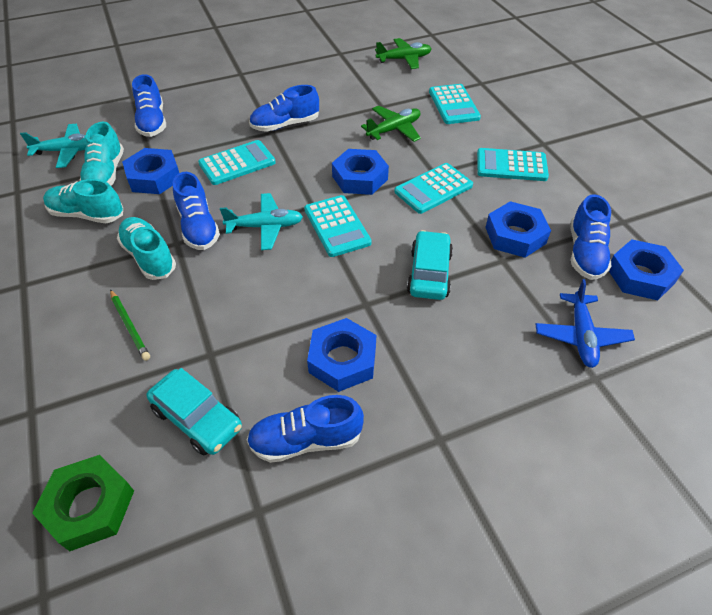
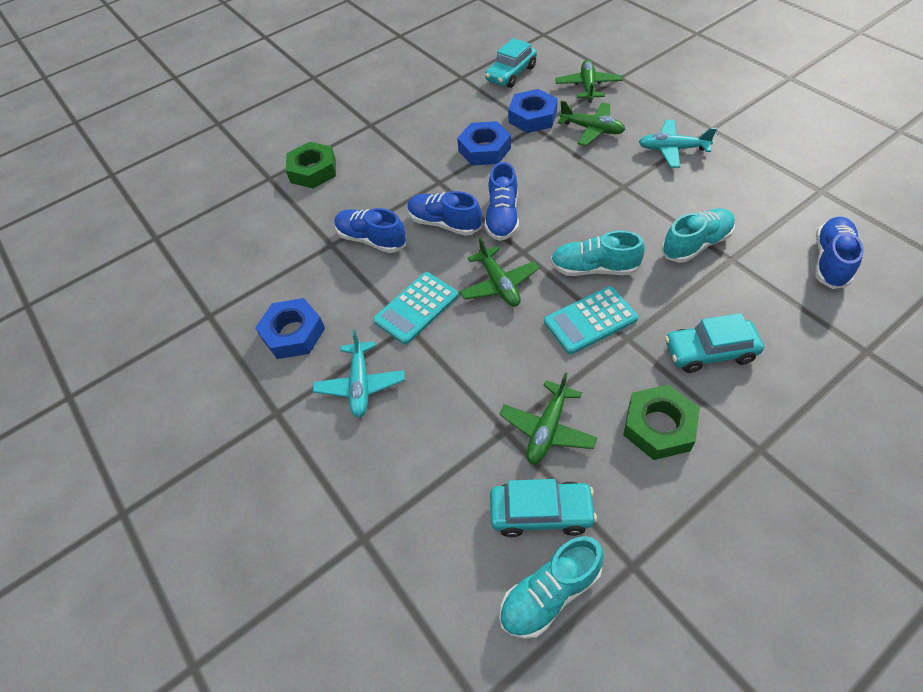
blue nut: [122,148,179,194] [307,318,376,392] [332,149,389,195] [485,201,551,258] [609,239,684,300] = 5 -> [255,298,325,359] [457,121,511,166] [508,89,558,133] = 3
blue plane: [535,279,635,368] = 1 -> none = 0
blue shoe: [132,74,166,137] [173,172,220,250] [246,395,364,463] [249,85,319,132] [570,194,612,280] = 5 -> [335,208,406,253] [407,191,482,236] [484,162,519,241] [815,217,864,289] = 4
green nut: [32,455,134,551] = 1 -> [286,142,336,188] [623,384,700,460] = 2
green pencil: [110,289,150,361] = 1 -> none = 0
green plane: [361,106,421,142] [375,38,431,69] = 2 -> [460,237,539,307] [499,372,597,464] [555,60,622,102] [558,101,625,146] = 4
turquoise calculator: [198,140,276,185] [304,195,372,257] [394,163,473,214] [429,84,481,124] [477,148,549,181] = 5 -> [373,272,458,345] [544,286,638,354] = 2
turquoise car: [147,368,242,455] [407,230,453,300] = 2 -> [485,38,537,88] [490,479,597,537] [665,313,764,373] = 3

